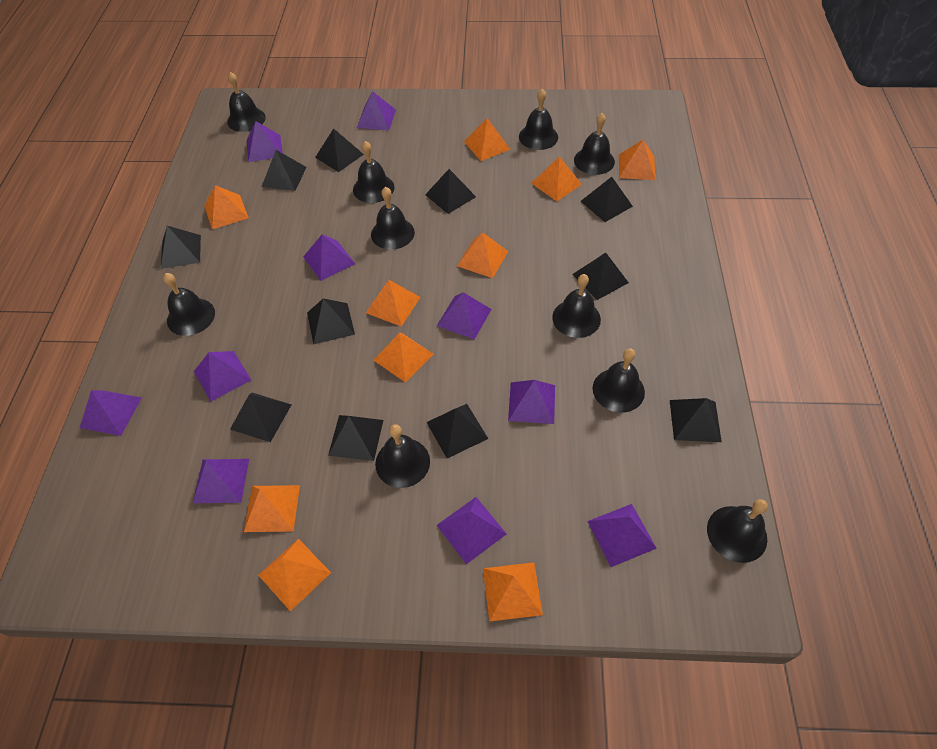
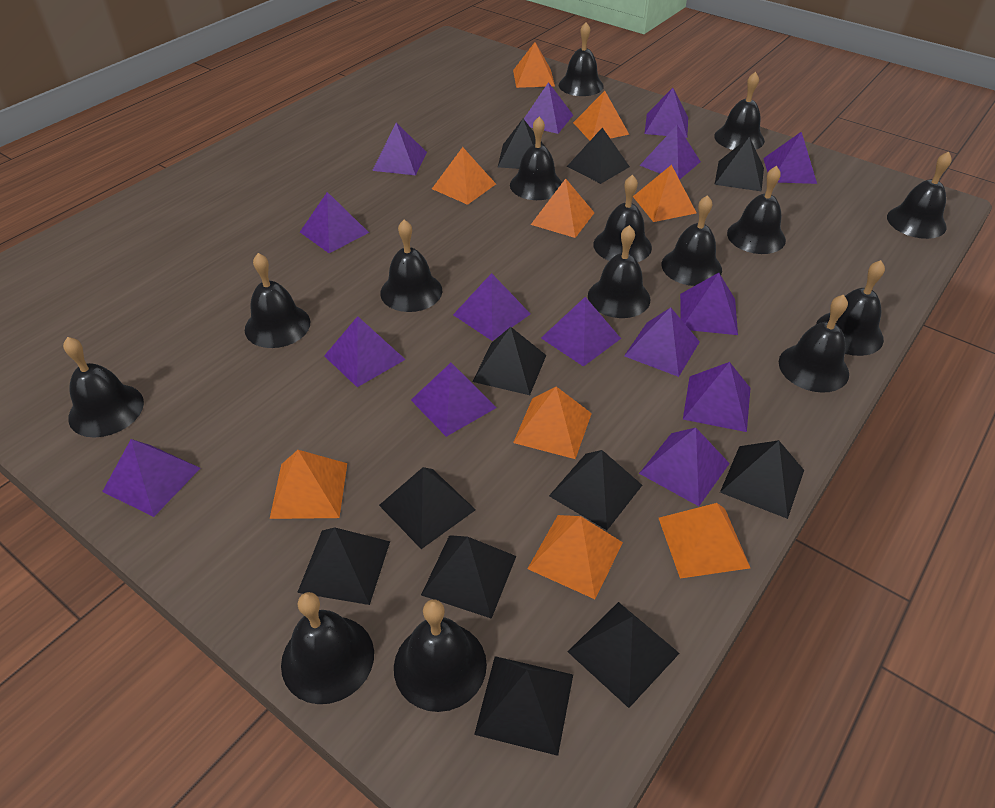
black bell: [163,273,215,336] [227,72,266,132] [353,141,394,203] [371,187,415,250] [375,424,430,488] [519,89,558,150] [552,274,601,338] [574,113,615,175] [593,348,645,413] [707,499,768,563] = 10 -> [63,337,144,438] [245,253,310,348] [281,592,374,704] [380,220,442,312] [394,599,487,712] [510,117,562,200] [559,22,604,96] [588,225,650,318] [593,175,652,262] [662,195,722,286] [714,72,765,150] [727,166,786,254] [779,294,849,393] [816,260,885,356] [887,152,952,239] = 15
orange pyramid: [204,185,249,229] [244,485,300,532] [258,539,331,611] [366,280,421,327] [373,333,433,382] [457,232,508,278] [464,118,511,161] [483,562,543,621] [531,156,582,201] [619,140,655,180] = 10 -> [270,450,347,519] [432,147,496,205] [513,42,555,88] [513,387,592,459] [527,515,623,599] [531,179,594,238] [573,91,629,141] [633,165,697,222] [659,503,750,579] = 9
purple pyramid: [80,390,142,436] [193,459,249,503] [194,351,251,402] [246,121,283,162] [303,234,355,281] [357,91,396,131] [437,292,492,340] [437,497,506,564] [508,380,555,424] [587,504,657,567] = 10 -> [102,439,200,517] [300,192,369,253] [324,316,406,387] [372,123,427,175] [411,363,496,437] [453,273,530,341] [524,82,573,134] [541,297,621,367] [624,307,700,377] [639,125,701,180] [639,428,730,506] [645,88,688,138] [680,273,738,335] [683,362,750,432] [763,131,817,184] = 15

